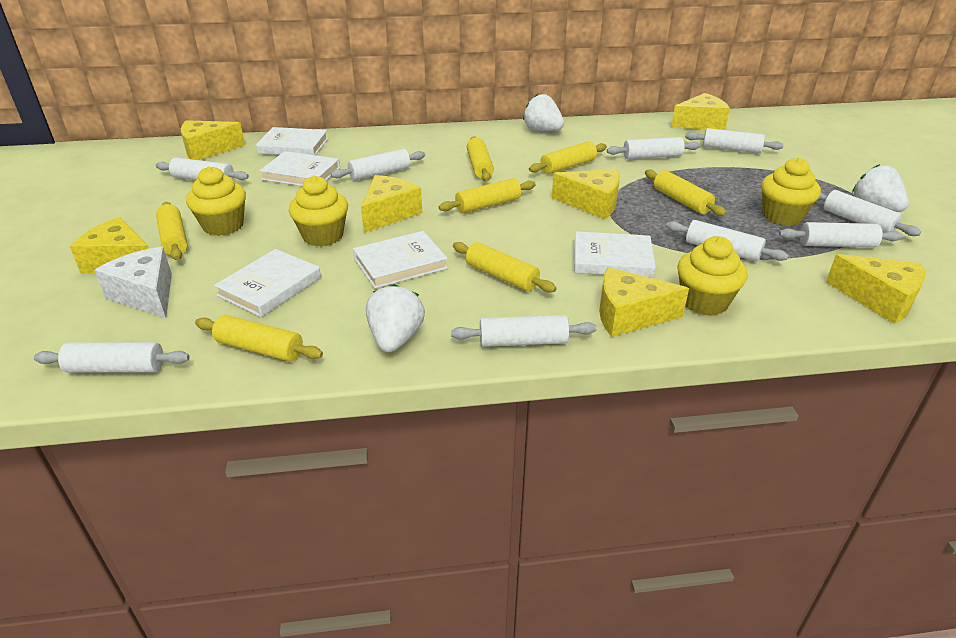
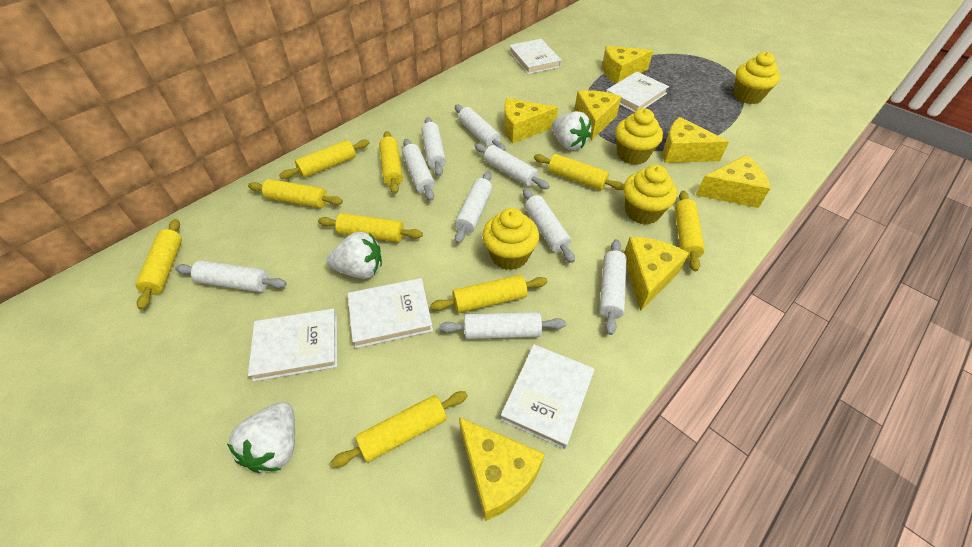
white cheese: [94,247,172,318] = 1 -> none = 0
yellow rolling pin: [156,202,188,260] [195,315,323,362] [439,178,535,213] [453,242,556,293] [467,136,494,181] [529,142,607,174] [645,170,727,216] = 7 -> [135,219,182,310] [248,179,343,208] [279,140,369,179] [318,213,423,242] [331,391,468,468] [379,131,403,194] [431,275,547,313] [534,154,624,190] [675,190,705,272] = 9

